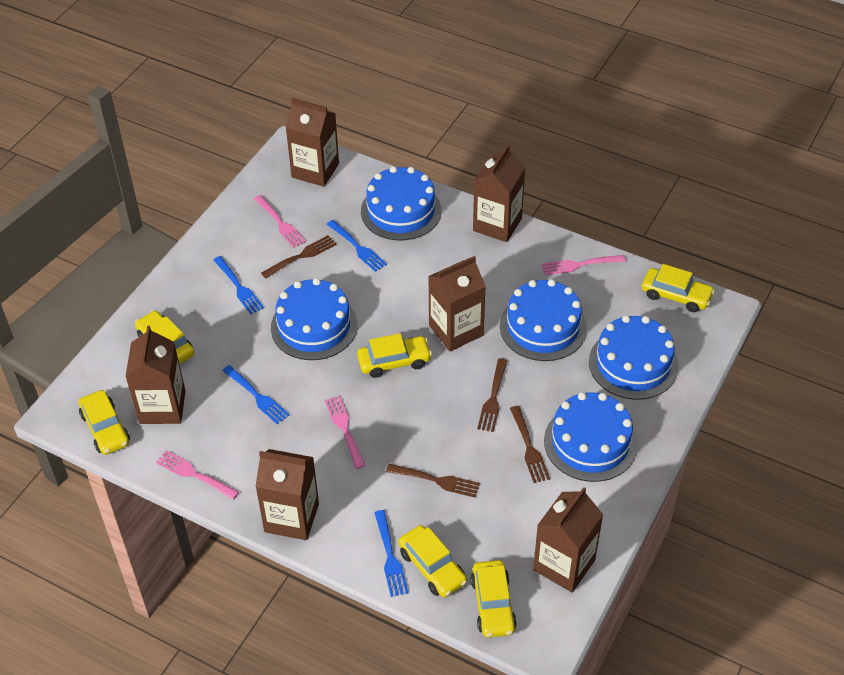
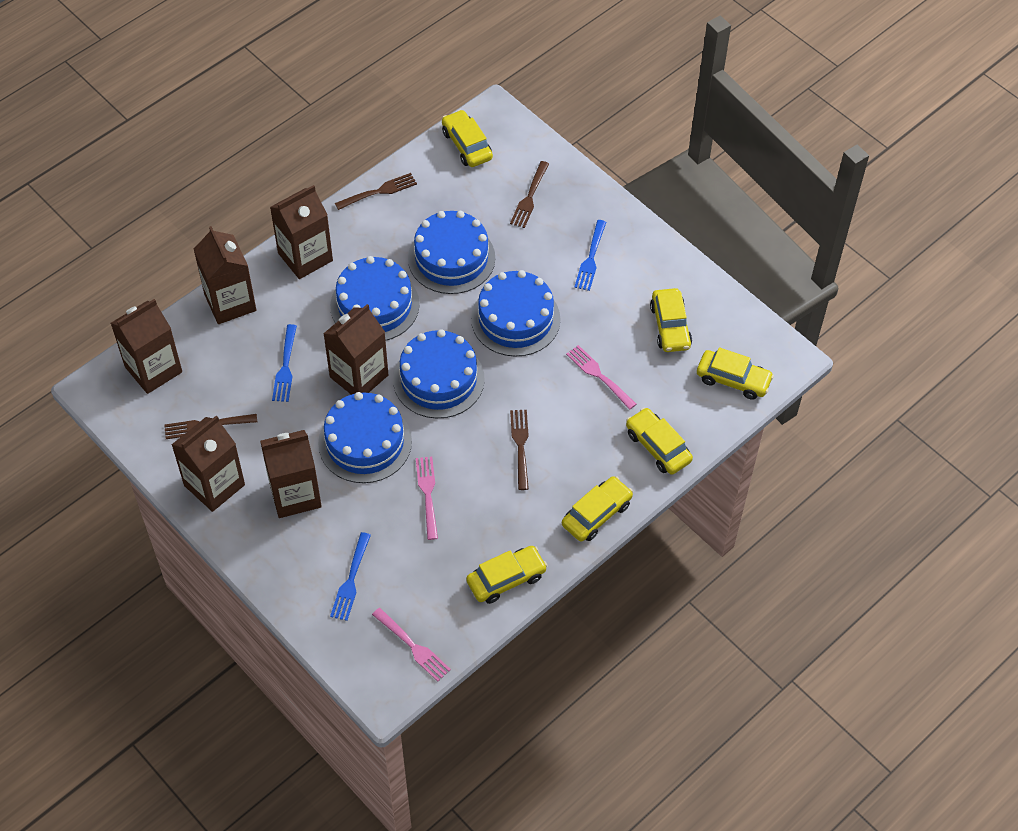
blue fork: [213,256,264,314] [222,365,290,424] [327,220,387,272] [374,510,408,597] = 4 -> [272,324,297,402] [330,532,371,621] [574,220,606,291] = 3
pink fork: [156,450,239,500] [254,195,306,248] [324,395,365,469] [542,255,625,275] = 4 -> [372,608,451,681] [416,457,438,540] [566,345,636,410] = 3

